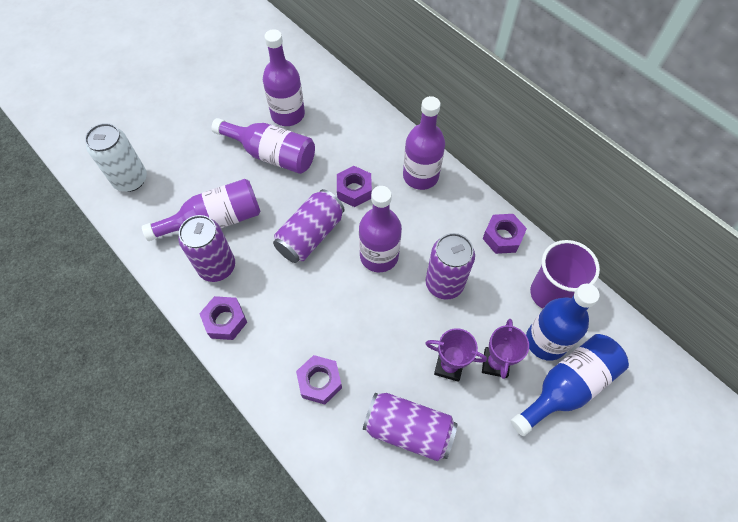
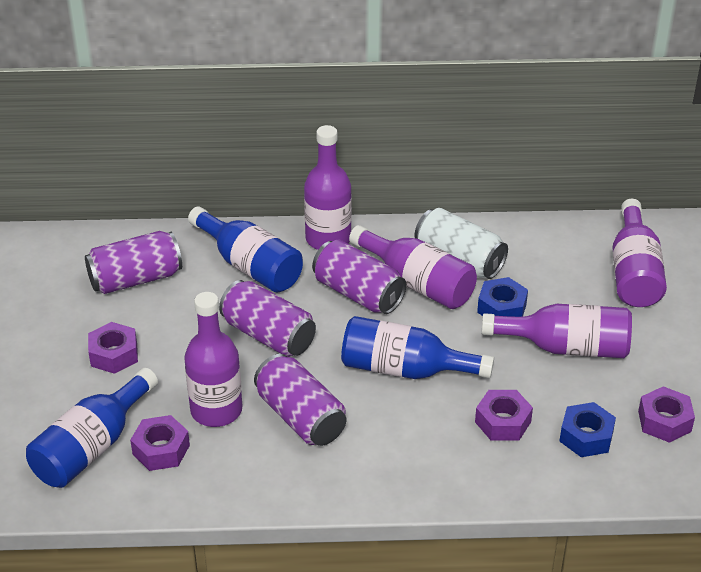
blue bottle: [510,334,629,436] [526,284,600,361] = 2 -> [26,368,158,488] [188,206,303,292] [341,316,494,379] = 3
blue nut: none = 0 -> [477,277,528,317] [559,402,616,457] = 2
purple cup: [530,240,600,309] = 1 -> none = 0
purple trophy: [425,328,487,382] [482,319,529,379] = 2 -> none = 0

